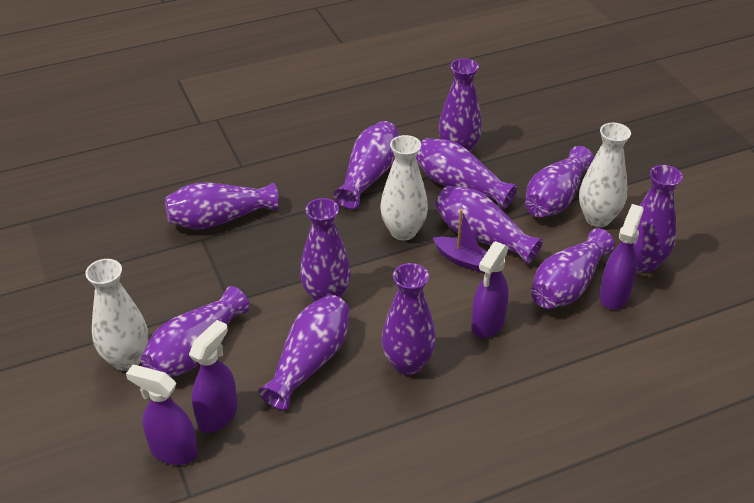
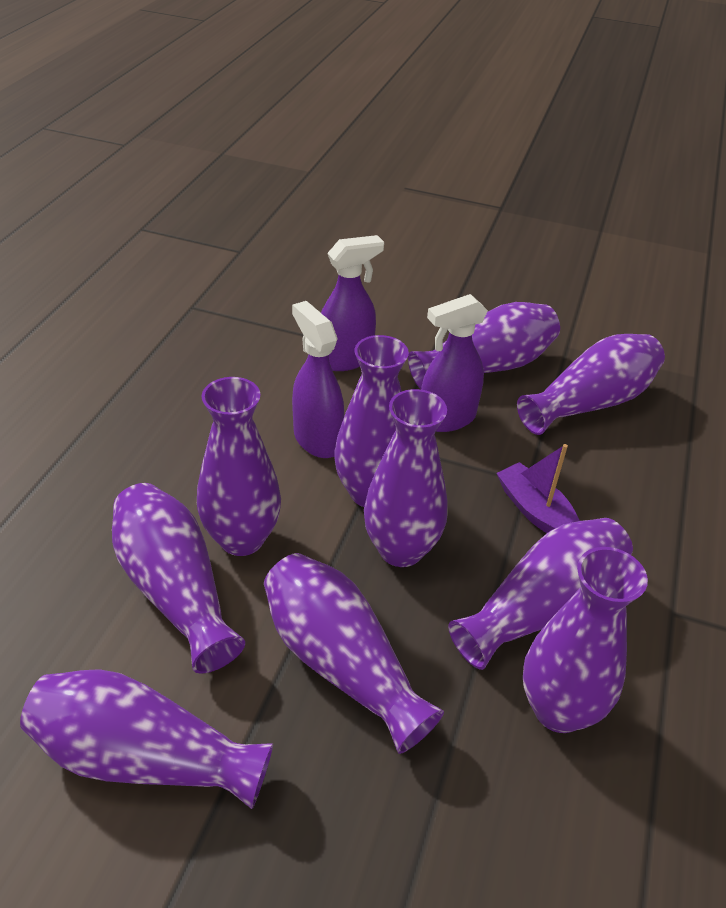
purple spray bottle: [126,365,198,465] [189,320,238,433] [471,241,509,338] [599,204,644,310] = 4 -> [292,301,344,458] [321,235,384,371] [421,294,488,432] = 3
purple vase: [141,286,250,377] [165,183,279,229] [259,295,350,410] [300,198,351,302] [334,121,399,209] [382,263,436,376] [416,138,518,210] [435,186,543,265] [439,58,482,152] [525,146,594,217] [531,228,615,309] [633,165,683,272] = 12 -> [20,669,273,809] [112,483,245,674] [197,377,281,556] [264,553,444,754] [334,335,409,507] [364,389,448,567] [408,302,560,389] [448,518,633,670] [517,334,665,435] [523,547,648,733] = 10
white vase: [85,259,148,371] [380,135,428,241] [579,123,631,227] = 3 -> none = 0

